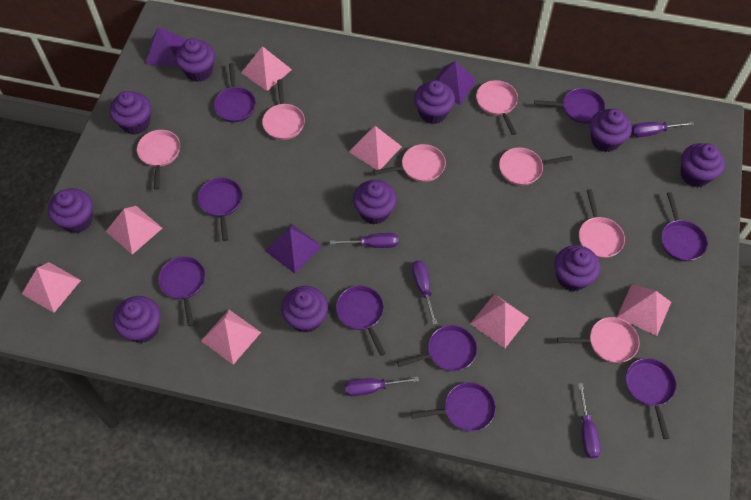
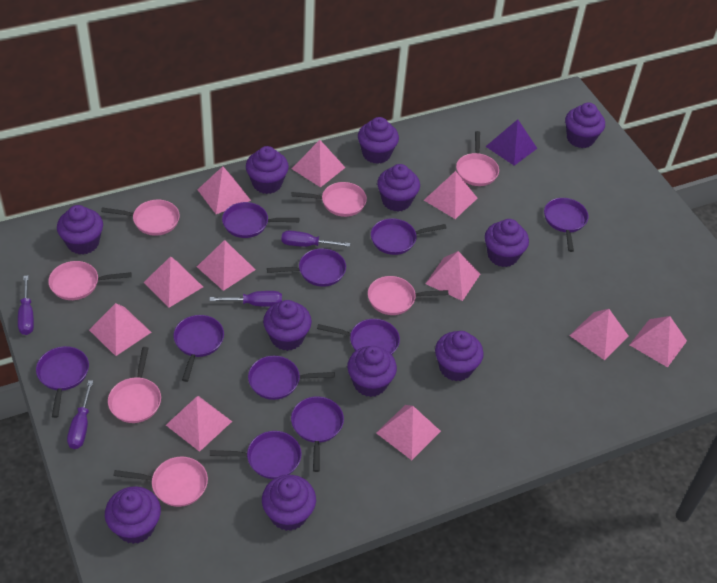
pink pyramid: [22,262,81,313] [106,206,162,255] [201,310,261,365] [241,46,292,91] [349,126,402,170] [470,294,529,348] [617,284,671,336] = 7 -> [89,303,151,356] [144,256,203,308] [166,396,232,452] [197,166,251,214] [197,240,255,291] [292,140,345,187] [376,405,441,460] [424,171,477,219] [425,251,480,301] [569,309,628,360] [630,316,687,367] = 11
purple cupcake: [48,188,93,233] [109,91,151,135] [113,296,161,343] [175,38,215,82] [281,286,328,333] [353,180,397,225] [414,80,455,124] [554,245,600,291] [590,108,632,152] [681,143,725,187] = 10 -> [57,205,103,255] [105,486,161,544] [246,146,289,194] [262,475,316,531] [263,300,312,351] [347,346,397,397] [358,117,399,164] [377,164,420,212] [435,331,484,381] [485,219,529,267] [565,103,605,148] = 11
purple pan: [158,256,206,326] [198,178,242,241] [214,63,256,122] [336,286,386,356] [397,325,477,371] [411,382,496,431] [534,88,605,123] [626,358,676,439] [661,192,708,261] = 9 -> [36,346,89,418] [173,315,224,382] [210,431,302,479] [222,202,299,238] [248,356,335,400] [267,248,346,287] [291,396,344,472] [317,319,400,355] [371,218,446,255] [544,198,588,252] = 10
purple pyramid: [145,27,187,67] [265,224,322,274] [435,61,476,105] = 3 -> [485,119,537,166] = 1
purple screwdriver: [330,233,398,248] [345,377,419,396] [412,260,438,325] [578,383,601,458] [631,121,694,137] = 5 -> [18,275,34,335] [67,380,93,449] [210,291,282,307] [281,231,350,247] = 4

